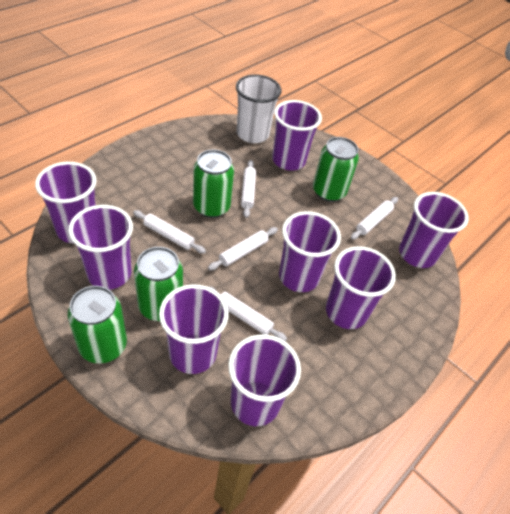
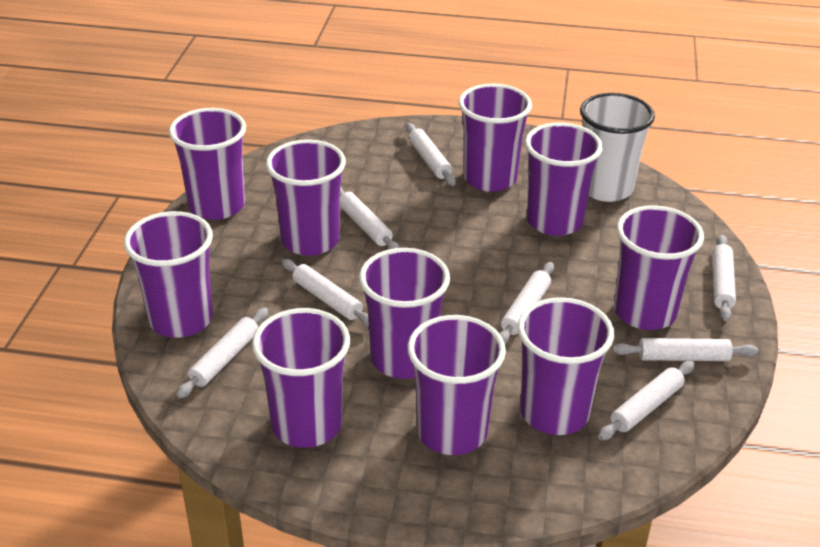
green can: [68,286,127,364] [134,247,183,321] [193,149,234,218] [313,137,359,202] = 4 -> none = 0
purple cup: [35,162,97,243] [68,205,133,290] [159,284,229,374] [228,335,301,426] [272,100,322,171] [279,211,341,292] [326,246,396,329] [399,192,469,268] = 8 -> [124,211,213,338] [169,108,246,220] [252,308,350,448] [266,139,346,256] [359,248,450,379] [407,315,506,455] [459,84,532,192] [518,297,614,435] [525,123,603,236] [614,205,704,330] = 10
white rolling pin: [133,210,206,254] [207,286,287,341] [208,227,278,270] [241,160,256,218] [351,197,398,240] = 5 -> [176,308,268,399] [281,259,369,326] [340,187,400,249] [406,123,456,186] [499,262,554,344] [598,361,695,440] [613,338,758,361] [712,235,736,321] = 8

